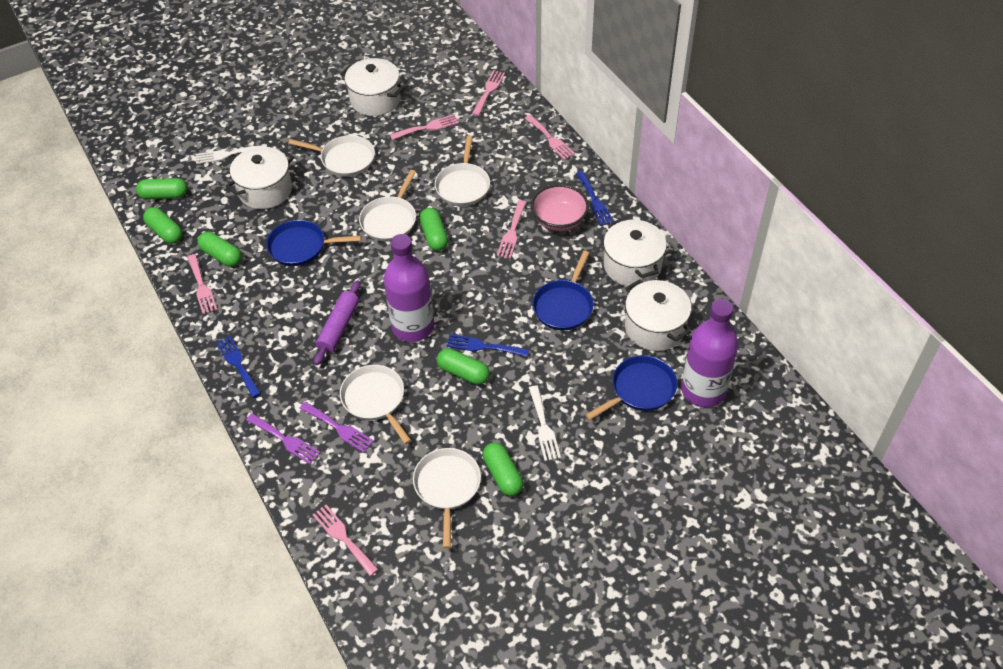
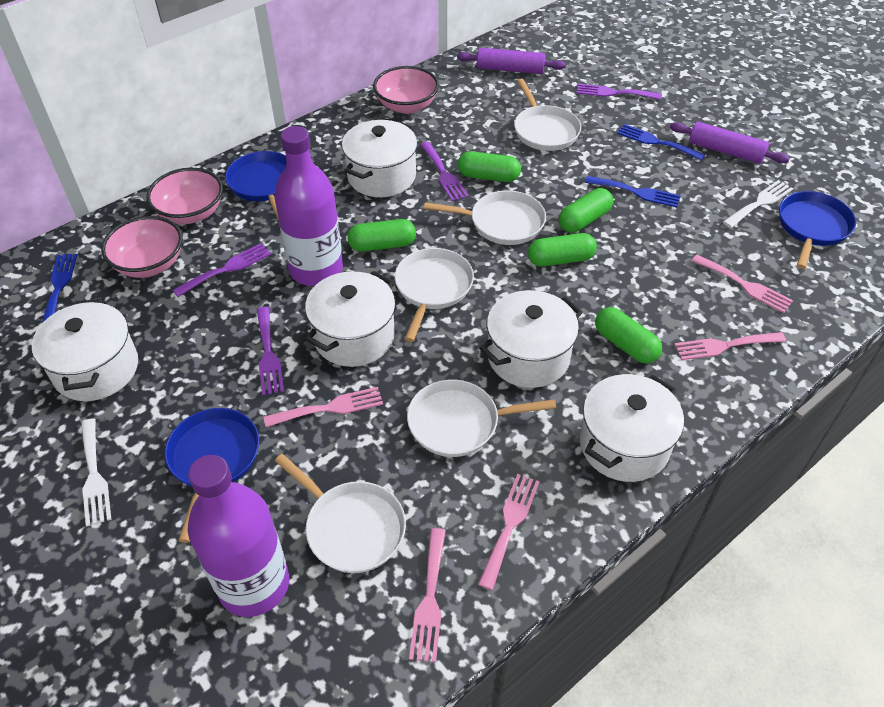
green capsule: [136,178,187,200] [143,207,183,244] [198,232,242,267] [420,208,448,251] [437,348,490,385] [483,442,523,496] = 6 -> [347,219,416,252] [458,151,521,182] [528,233,597,267] [559,188,613,233] [595,307,662,363] = 5
pink bowl: [531,184,589,231] = 1 -> [101,216,183,278] [147,168,223,224] [373,66,439,114] = 3
pink fork: [187,254,217,314] [313,505,378,576] [390,114,459,140] [472,70,505,116] [497,200,527,259] [525,115,575,160] = 6 -> [264,387,383,427] [409,528,446,662] [478,474,540,590] [674,332,786,360] [692,255,793,313] = 5
purple fork: [246,413,321,464] [299,402,374,453] = 2 -> [173,243,271,297] [257,307,284,395] [421,142,469,202] [576,83,662,100] = 4
purple rolling pin: [314,280,361,365] = 1 -> [457,48,566,74] [670,122,790,164] = 2
white pot: [226,147,294,209] [341,58,405,116] [603,217,667,286] [625,279,691,351] = 4 -> [32,299,138,401] [305,271,395,367] [342,120,417,197] [479,290,583,388] [580,374,684,482] = 5

